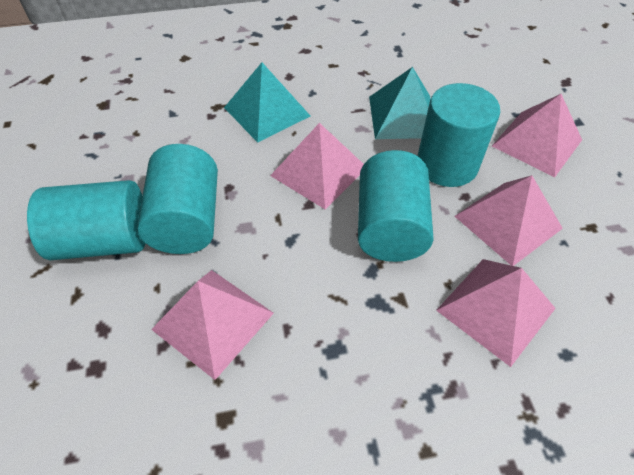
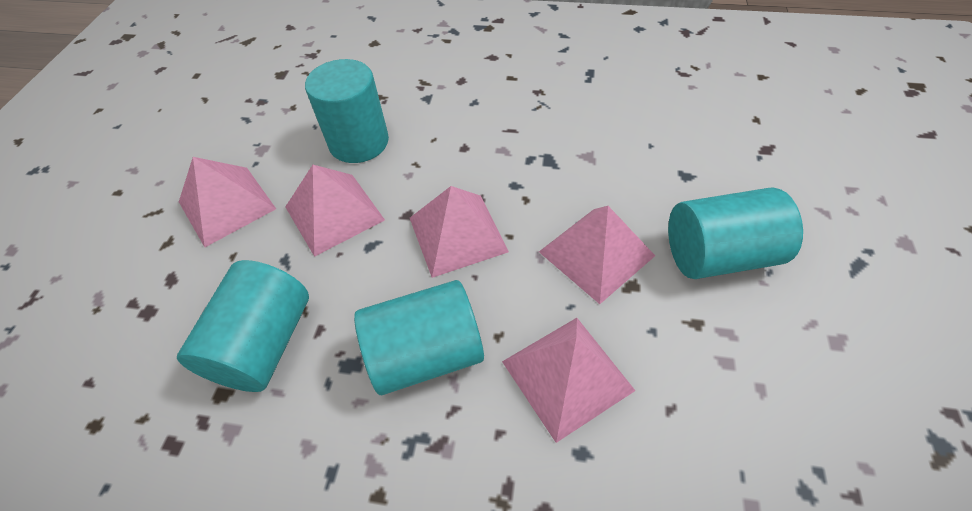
turquoise pyramid: [224,63,310,143] [369,67,431,139] = 2 -> none = 0

